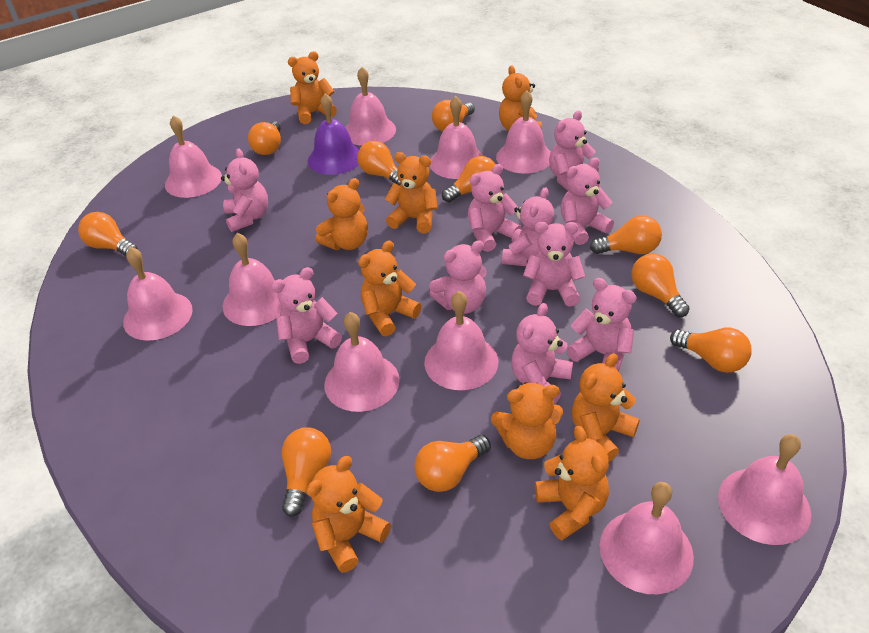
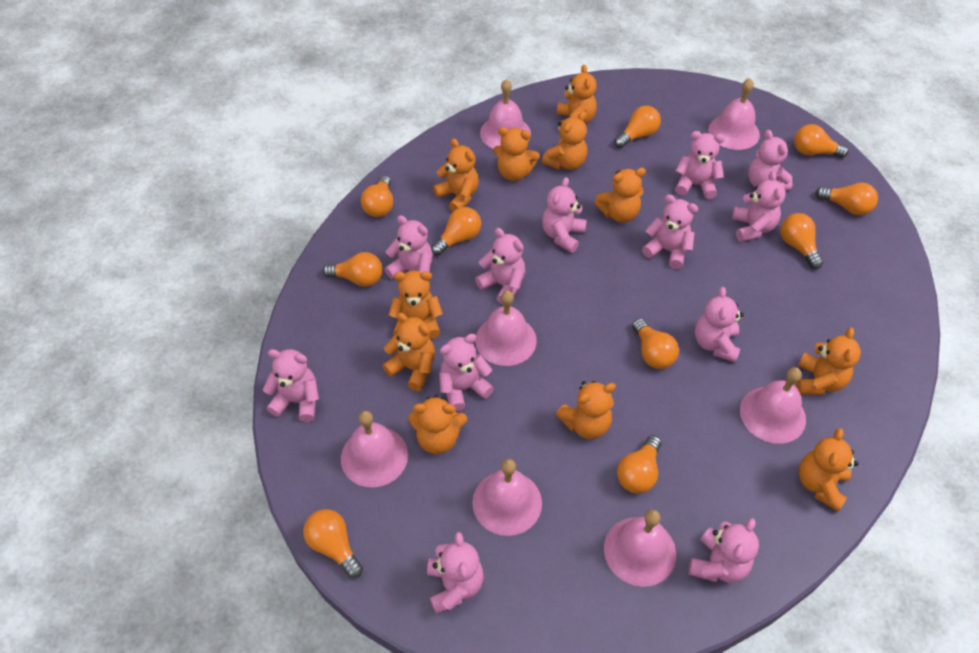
orange teddy bear: [288,51,337,124] [306,456,391,573] [316,178,368,250] [358,240,421,336] [385,152,437,234] [491,382,563,459] [499,65,542,131] [535,426,609,540] [572,353,640,462] = 9 -> [383,313,435,391] [388,270,443,339] [408,394,467,454] [433,138,479,212] [493,127,540,181] [542,111,587,170] [556,381,616,439] [557,64,597,124] [594,168,646,223] [796,327,861,395] [799,428,858,511] = 11
pink bell: [123,247,193,341] [165,115,222,198] [223,233,283,326] [324,312,400,412] [345,67,396,146] [424,291,498,390] [430,96,483,179] [496,90,551,174] [600,482,694,594] [718,434,811,545] = 10 -> [341,411,408,487] [472,459,542,536] [475,290,537,366] [480,79,531,149] [604,510,676,587] [708,78,760,150] [740,367,806,444] = 7
pink teddy bear: [221,148,268,232] [271,267,342,364] [429,240,487,314] [468,164,522,252] [502,187,554,266] [511,303,573,404] [523,222,585,307] [549,111,599,191] [561,157,614,245] [567,278,637,372] = 10 -> [263,349,319,422] [384,215,433,279] [427,532,483,614] [439,333,494,412] [475,228,525,305] [542,177,586,253] [642,194,698,269] [675,131,725,199] [688,518,759,583] [695,287,744,363] [732,171,786,242] [748,130,793,191] = 12
purple bell: [308,93,359,175] = 1 -> none = 0

